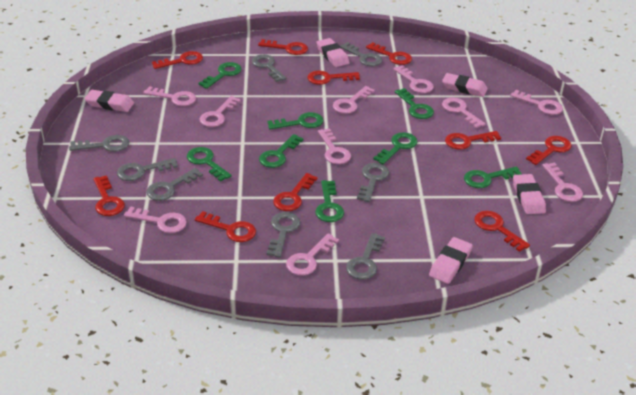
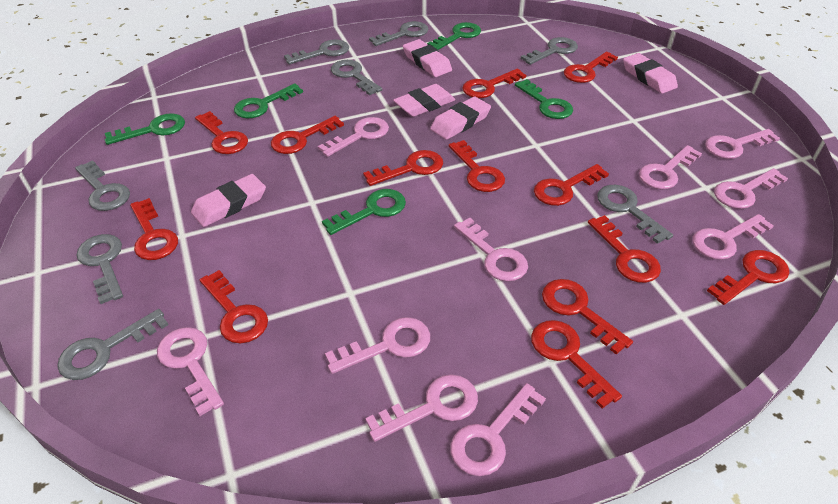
green key: [187,147,232,182] [198,62,242,89] [259,134,303,168] [268,112,324,130] [315,180,344,222] [373,132,418,164] [395,88,434,119] [464,166,522,188] = 8 -> [105,113,185,145] [234,84,303,118] [322,189,406,235] [427,22,481,50] [515,79,573,119] = 5
red key: [93,175,125,216] [152,51,203,69] [195,211,256,242] [258,39,308,55] [273,173,318,211] [307,71,360,85] [366,42,412,65] [445,131,501,150] [474,211,530,252] [526,136,572,165] = 10 -> [130,198,178,260] [195,111,248,154] [200,270,268,343] [271,116,344,154] [363,150,443,186] [449,140,505,192] [462,69,526,98] [531,320,622,409] [534,164,609,206] [542,279,633,355] [564,52,618,83] [588,215,661,283] [707,250,789,305] = 13

